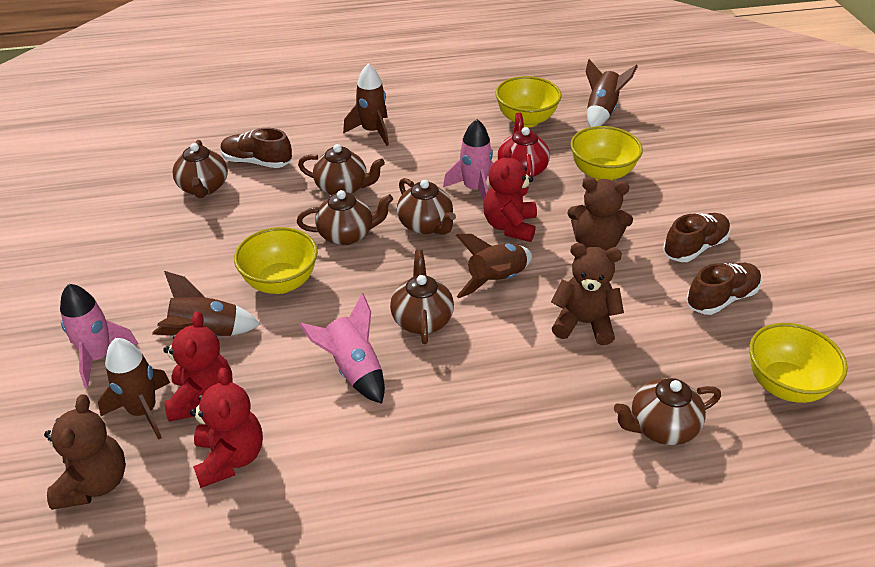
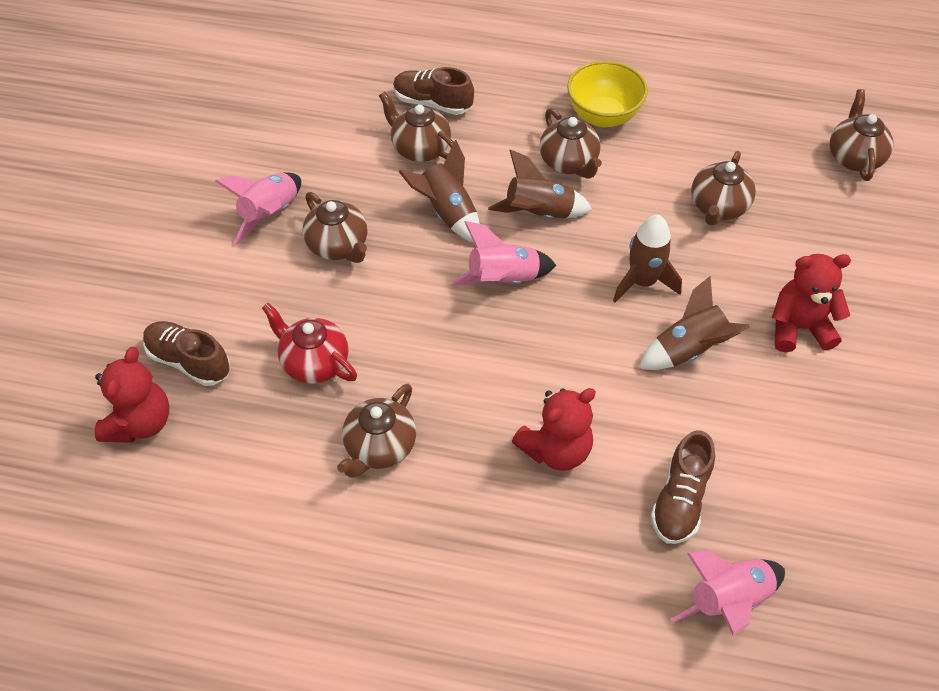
brown rocket: [98,338,170,440] [152,271,260,336] [343,63,389,146] [456,234,532,298] [586,59,638,127] = 5 -> [399,140,480,242] [488,150,592,219] [613,215,682,303] [639,276,750,370] = 4
brown teddy bear: [44,394,126,510] [551,243,624,345] [568,177,633,251] = 3 -> none = 0
yellow bowl: [234,227,318,294] [495,76,562,128] [570,126,643,181] [749,323,848,403] = 4 -> [567,61,648,127] = 1

